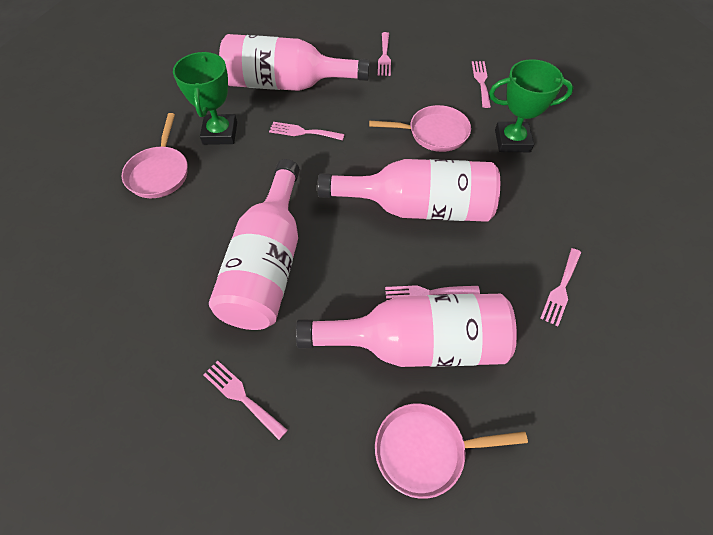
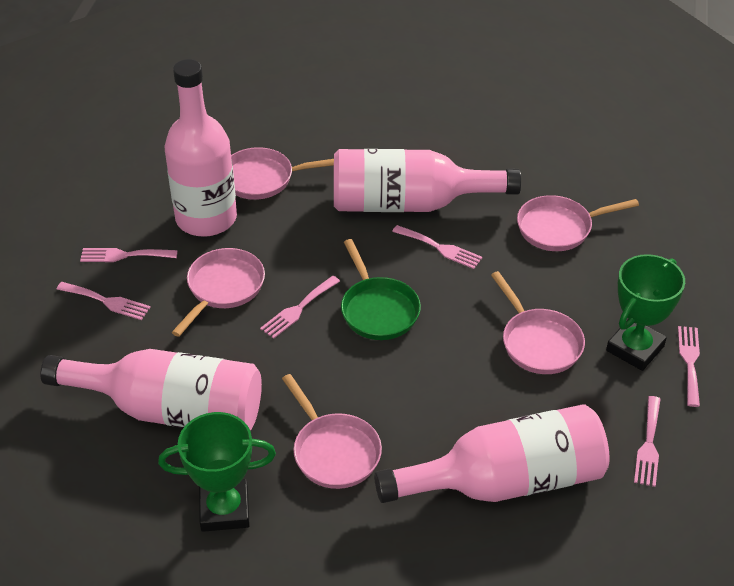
green pan: none = 0 -> [341,239,421,340] = 1
pink pan: [122,113,188,198] [369,105,471,152] [375,404,528,499] = 3 -> [172,248,265,337] [231,147,334,200] [282,374,382,489] [491,271,585,374] [517,195,639,251] = 5

